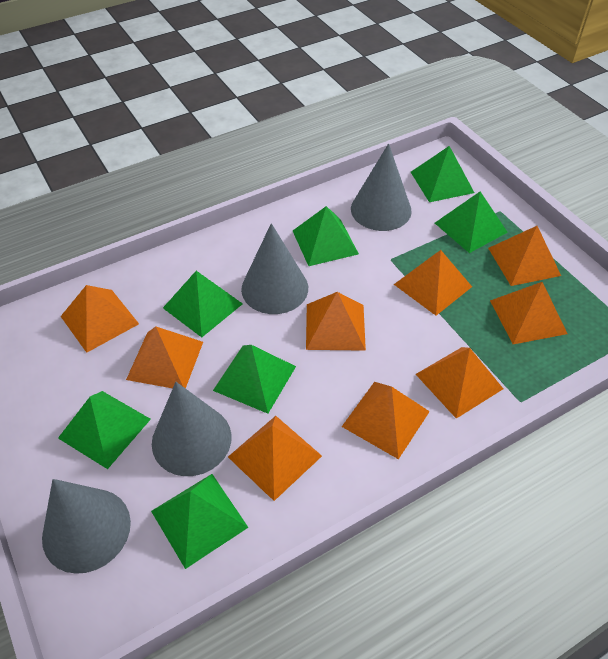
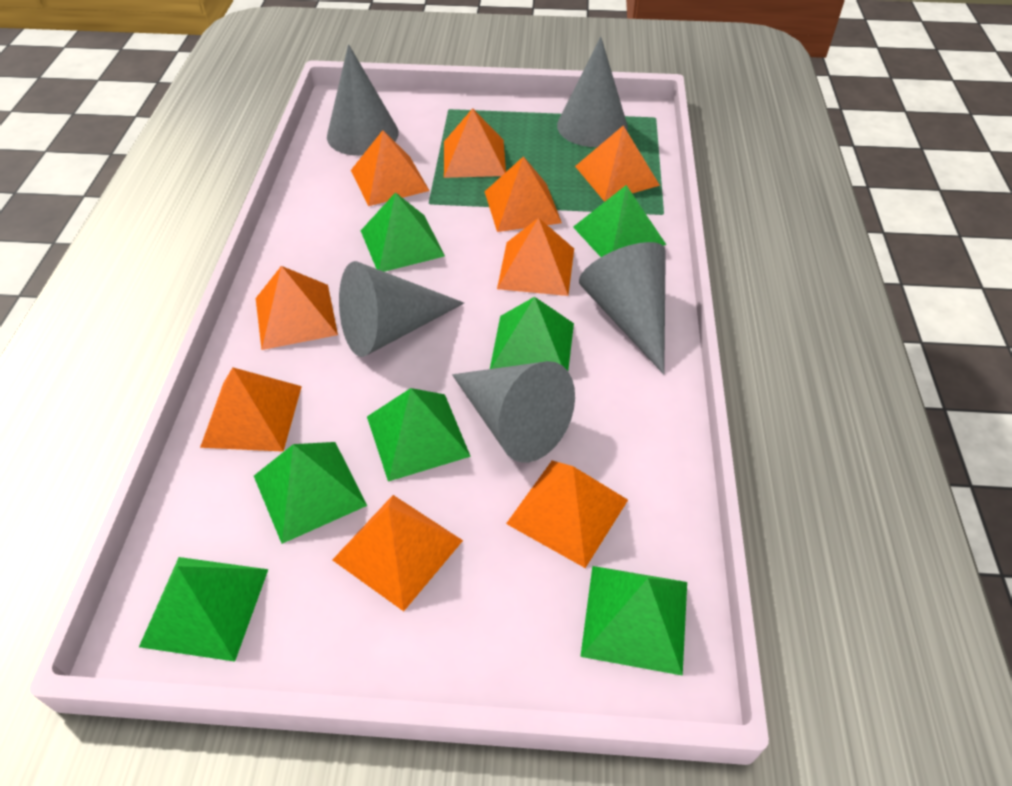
grey cone: [42,479,131,574] [152,382,232,476] [241,223,308,314] [351,144,412,231] = 4 -> [327,44,398,156] [339,261,464,357] [452,361,575,462] [557,37,628,147] [579,242,666,375] = 5

